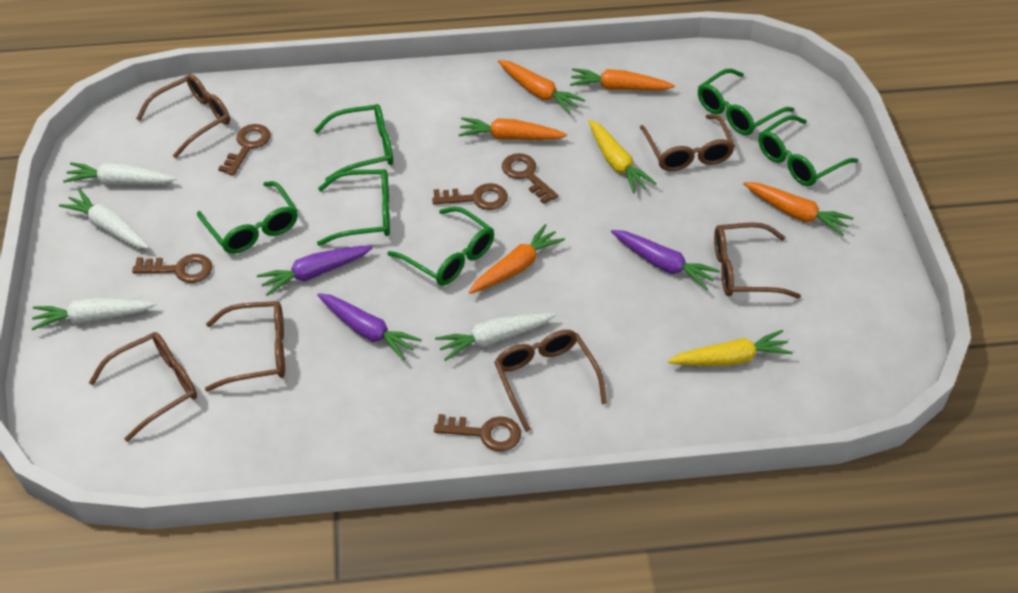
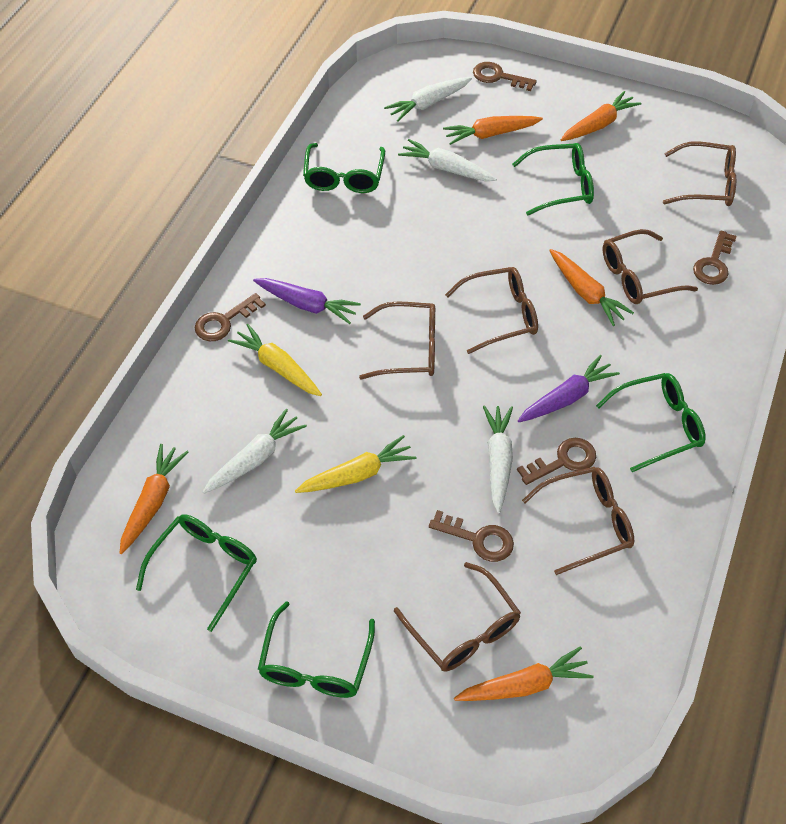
green glasses: [197,181,298,254] [314,104,393,181] [317,169,390,246] [387,207,494,286] [698,68,794,135] [758,115,858,186] = 6 -> [136,515,257,632] [258,601,375,698] [303,143,385,193] [512,143,594,215] [596,373,706,472] = 5
purple carrot: [257,246,373,296] [317,293,422,360] [611,230,720,290] = 3 -> [253,278,361,324] [518,355,620,422] = 2

